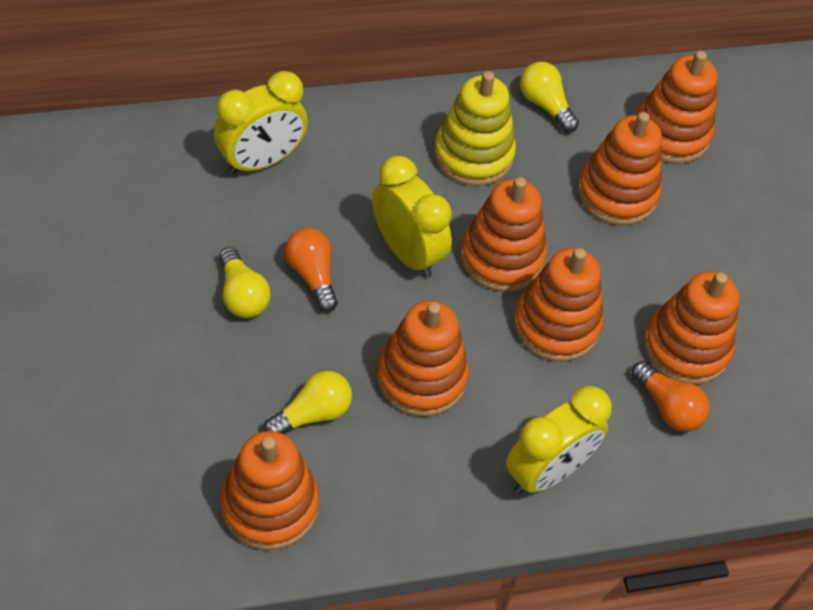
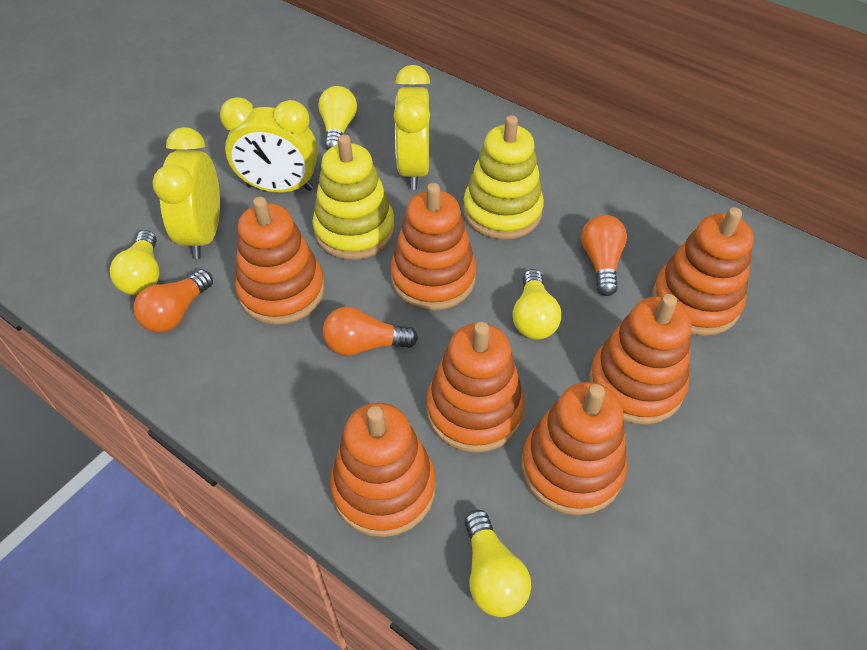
orange light bulb: [285,228,338,312] [631,361,710,432] = 2 -> [133,270,213,333] [323,306,418,356] [581,215,627,296] = 3
yellow light bulb: [219,247,271,318] [263,371,352,434] [520,62,579,133] = 3 -> [110,230,160,295] [318,86,357,150] [465,510,531,617] [512,269,561,340] = 4
yellow stacking toy: [434,71,516,186] = 1 -> [312,134,395,260] [463,115,544,240] = 2

